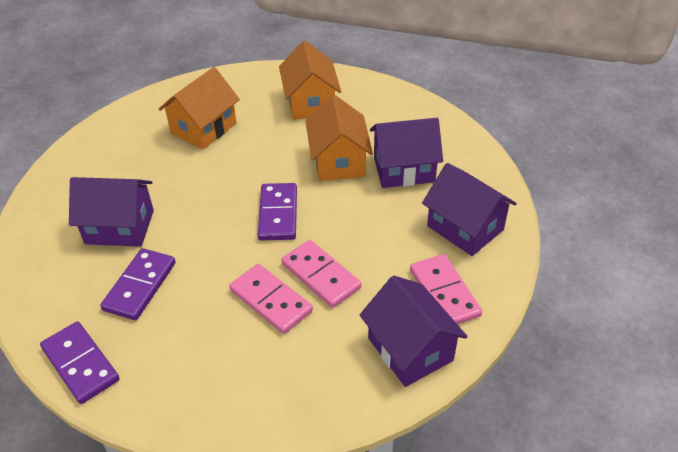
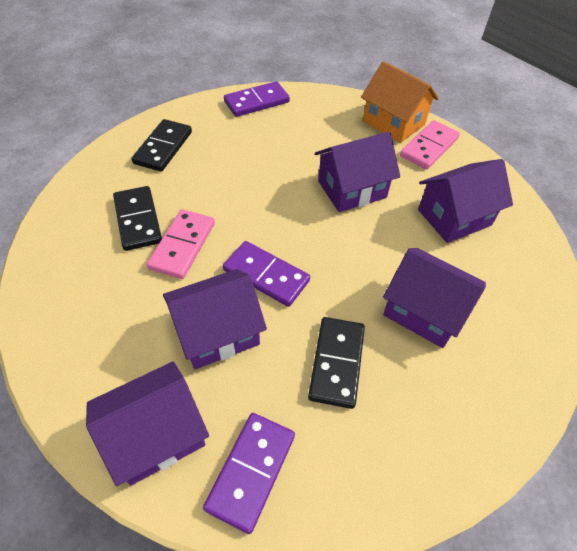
black domino: none = 0 -> [113,186,162,251] [132,119,192,172] [308,317,365,409] = 3
orange house: [159,67,240,149] [279,41,341,120] [306,95,373,181] = 3 -> [361,61,439,143] = 1
pink domino: [229,264,313,334] [281,240,361,308] [410,254,482,325] = 3 -> [147,209,215,279] [400,120,460,170] = 2
purple house: [69,177,154,247] [360,276,468,387] [370,118,443,188] [422,163,517,256] = 4 -> [86,361,209,486] [163,269,267,369] [315,132,400,212] [383,248,486,348] [418,159,513,243] = 5

